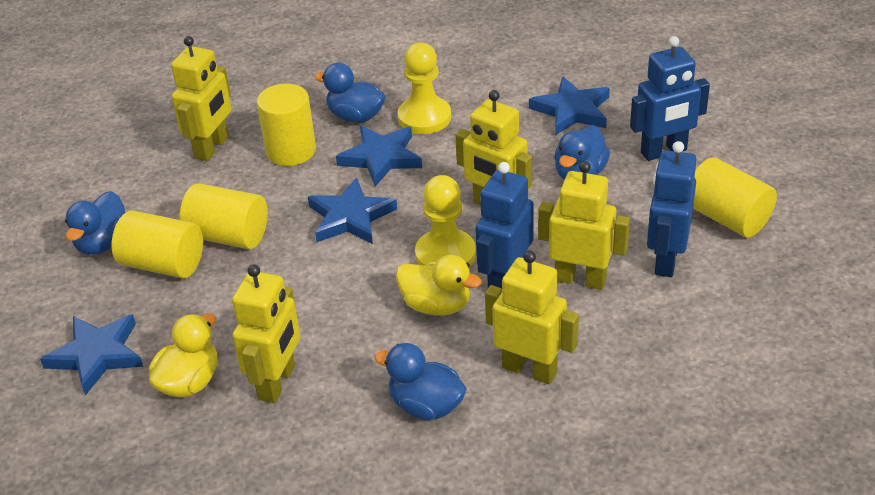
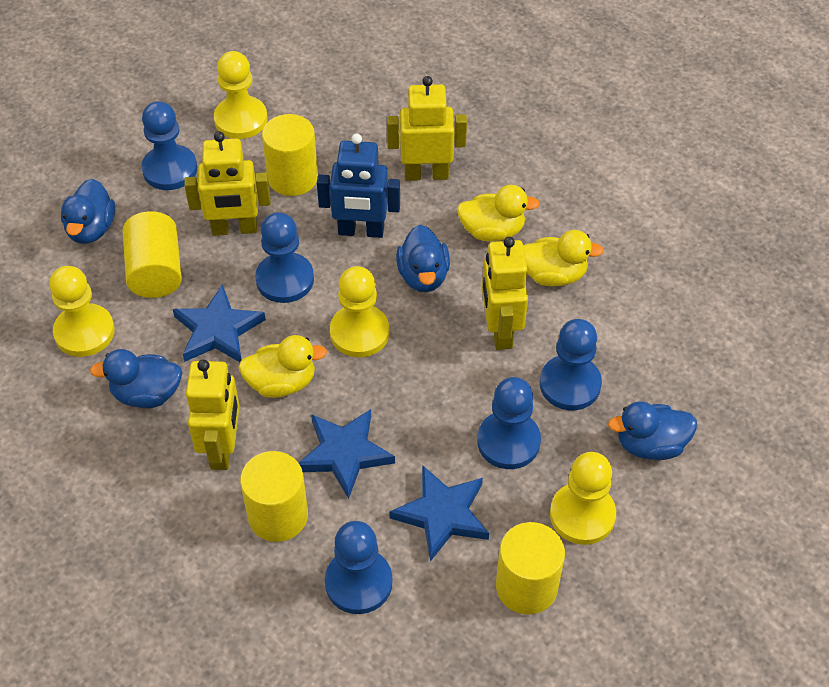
blue pawn: none = 0 -> [141,101,197,190] [255,212,314,303] [325,521,392,614] [477,377,541,469] [540,319,602,410] = 5
blue robot: [475,162,534,288] [630,36,710,161] [647,141,697,277] = 3 -> [317,133,400,238] = 1
blue star: [40,314,143,395] [308,177,397,244] [336,126,422,187] [529,77,610,135] = 4 -> [173,284,266,362] [299,409,395,499] [389,465,489,562] = 3
yellow duck: [149,313,217,397] [396,255,482,316] = 2 -> [238,335,327,398] [457,185,540,242] [523,230,604,286] = 3
yellow pawn: [398,42,451,134] [415,175,476,267] = 2 -> [49,266,115,357] [214,51,267,139] [330,266,390,357] [550,452,616,545] = 4
yellow robot: [171,36,232,161] [232,264,300,403] [455,90,532,206] [485,251,579,384] [538,161,630,290] = 5 -> [184,131,271,236] [186,359,240,470] [387,76,467,181] [482,237,528,350] = 4

